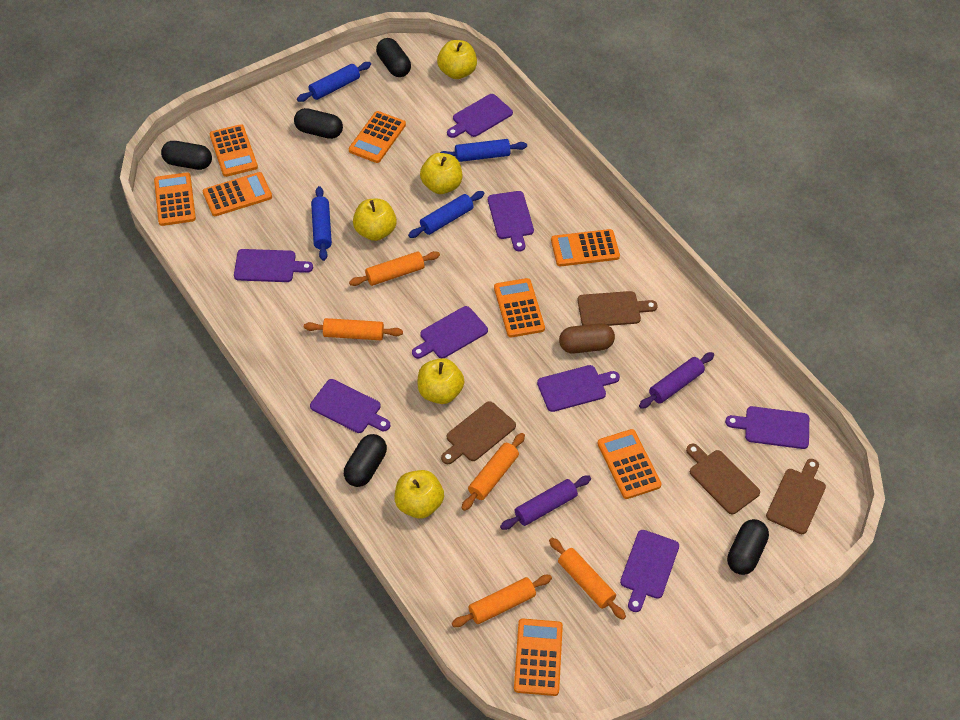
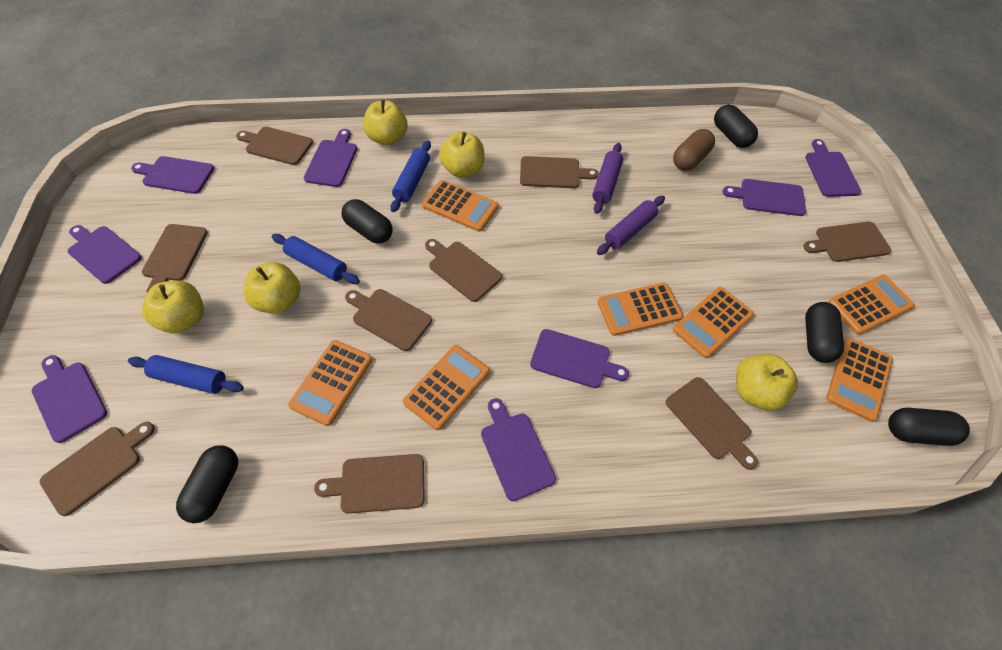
blue rolling pin: [297,62,371,102] [311,186,332,261] [408,191,484,238] [440,139,527,162] = 4 -> [128,355,244,394] [272,234,360,284] [390,140,431,212] = 3
brown cutting board: [441,401,516,464] [577,291,658,326] [686,444,760,514] [766,459,826,534] = 4 -> [40,422,155,516] [142,224,208,293] [236,127,313,165] [314,454,425,514] [345,289,432,351] [425,239,502,302] [520,156,599,188] [666,377,758,470] [803,221,891,262] = 9
orange calculator: [154,172,196,226] [203,172,272,216] [209,124,258,177] [349,111,406,163] [494,278,545,337] [514,619,563,696] [551,229,620,266] [597,429,662,499] = 8 -> [288,340,372,426] [403,345,490,430] [422,180,498,232] [597,283,683,336] [673,287,754,358] [826,338,893,422] [828,275,915,335] = 7
orange rolling pin: [304,318,403,340] [349,251,440,286] [452,575,552,627] [461,433,525,511] [549,538,626,620] = 5 -> none = 0

